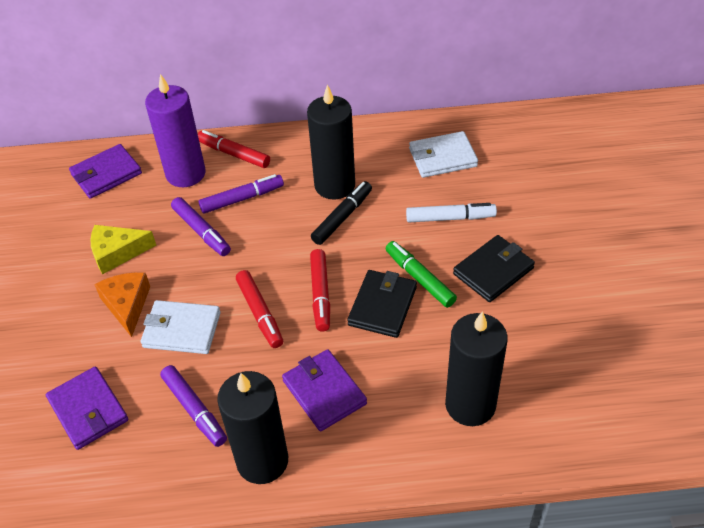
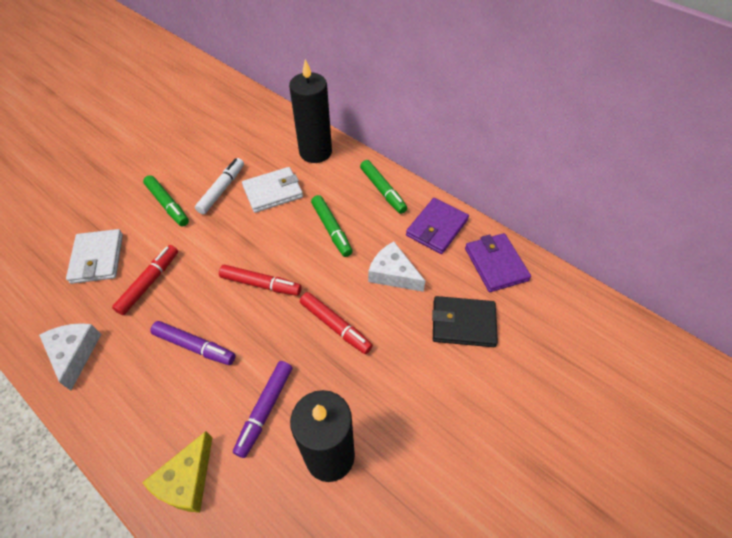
black candle: [217,371,288,484] [307,84,355,199] [445,311,508,426] = 3 -> [289,59,332,163] [290,390,355,482] = 2
black marker: [311,181,372,245] = 1 -> none = 0
black wallet: [347,270,417,338] [453,235,535,302] = 2 -> [432,296,498,347] = 1
green marker: [386,241,457,308] = 1 -> [143,175,189,226] [311,195,353,257] [360,160,407,214] = 3
orange cheese: [94,272,150,337] = 1 -> none = 0
purple candle: [145,74,206,187] = 1 -> none = 0
purple marker: [160,365,227,447] [171,197,231,256] [199,174,284,214] = 3 -> [150,321,236,365] [233,361,292,458] = 2
purple wallet: [46,366,128,450] [69,144,142,199] [282,349,367,431] = 3 -> [406,198,469,254] [465,233,531,292] = 2
white cheese: none = 0 -> [39,323,101,391] [368,241,425,292] = 2

